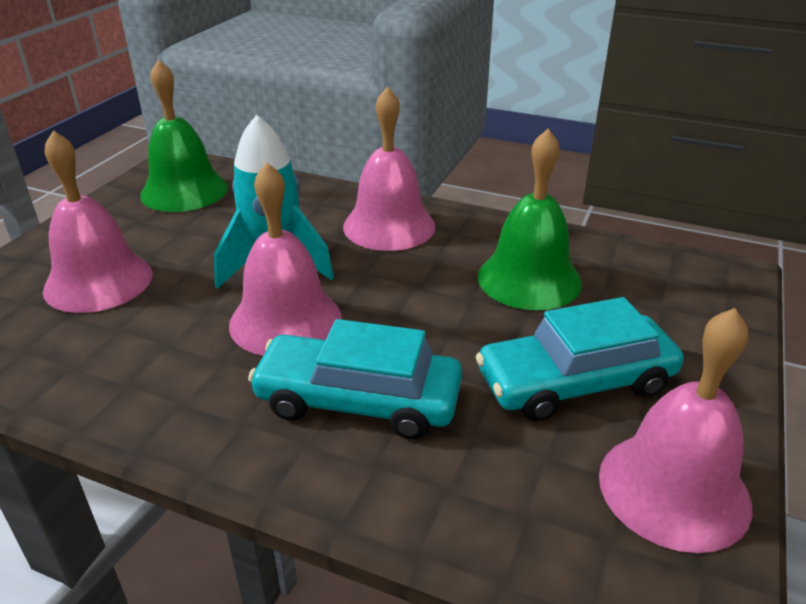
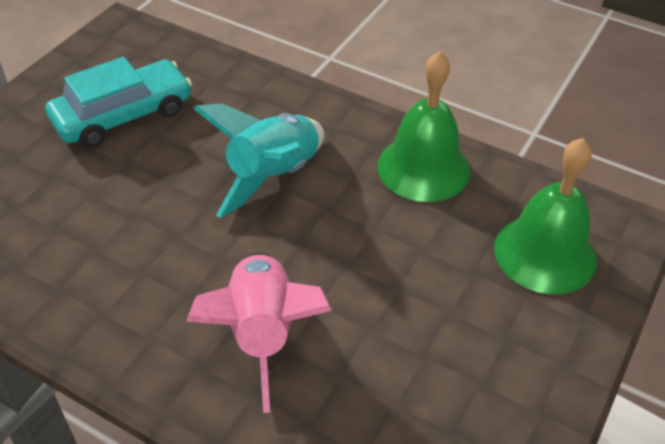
pink bell: [43,130,152,313] [229,162,342,356] [343,86,436,251] [599,308,753,553] = 4 -> none = 0
pink rocket: none = 0 -> [187,252,332,413] = 1
turquoise car: [248,319,462,439] [476,297,684,422] = 2 -> [45,57,192,148] = 1

